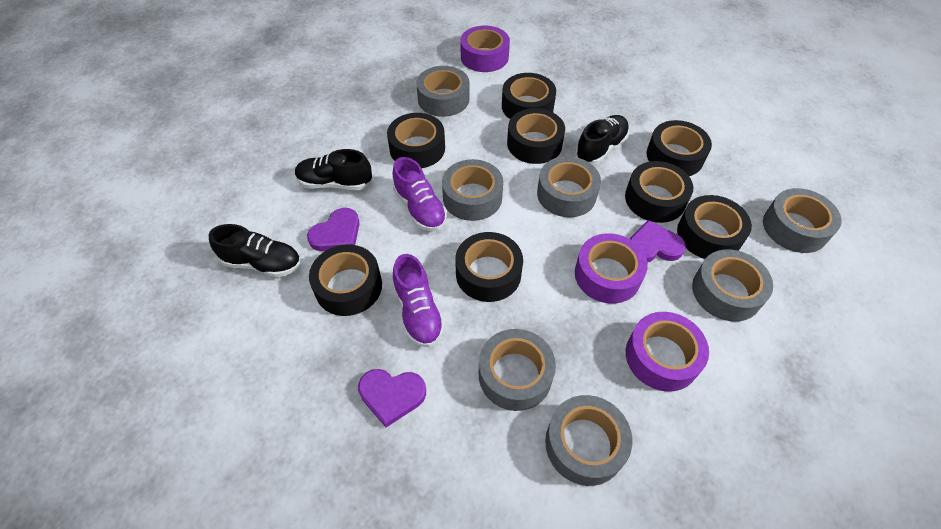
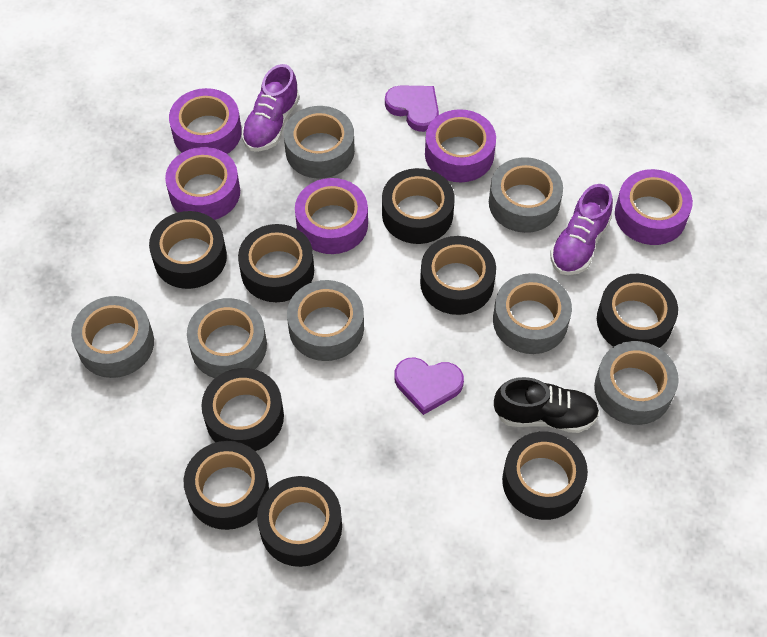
black shoe: [209,224,301,277] [295,149,372,190] [575,115,629,165] = 3 -> [494,377,599,433] = 1
black tape: [309,244,382,316] [387,113,445,168] [455,232,523,302] [502,73,556,119] [507,108,565,164] [625,161,693,223] [647,120,712,176] [677,195,752,259] = 8 -> [149,211,227,289] [184,441,269,530] [201,368,284,451] [238,224,314,302] [257,476,342,567] [382,168,455,244] [420,236,496,315] [502,432,588,520] [597,274,678,348] = 9
purple heart: [307,208,360,251] [358,369,426,427] [630,220,686,262] = 3 -> [385,85,439,132] [394,357,464,415] = 2
purple tape: [460,26,510,72] [575,233,648,304] [626,312,709,392] = 3 -> [165,147,240,220] [169,88,242,154] [295,178,368,254] [425,109,496,182] [615,169,693,245] = 5

